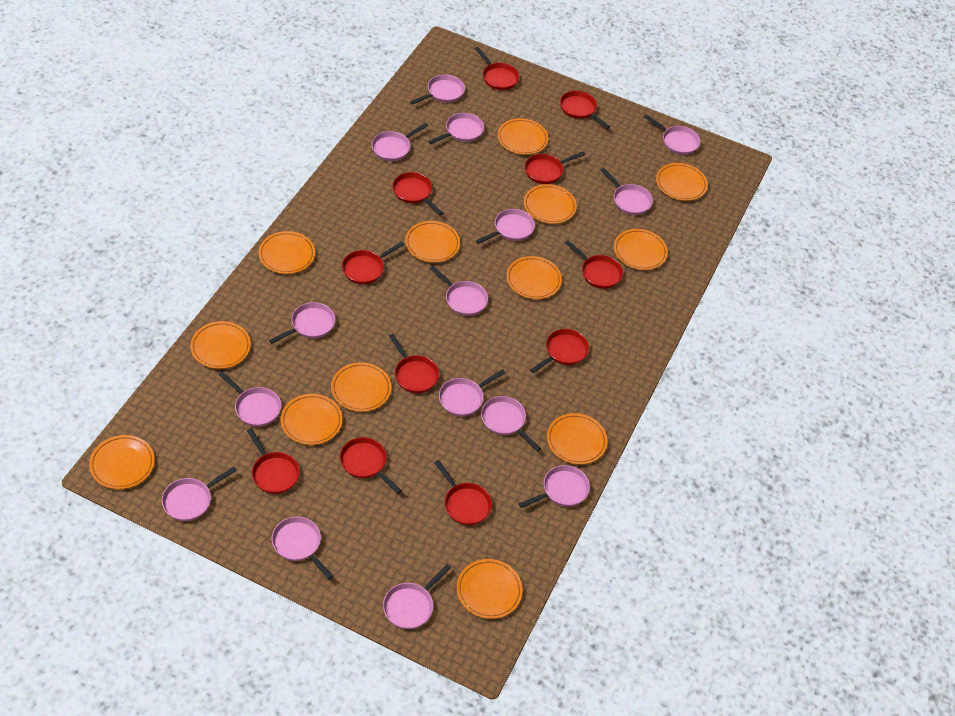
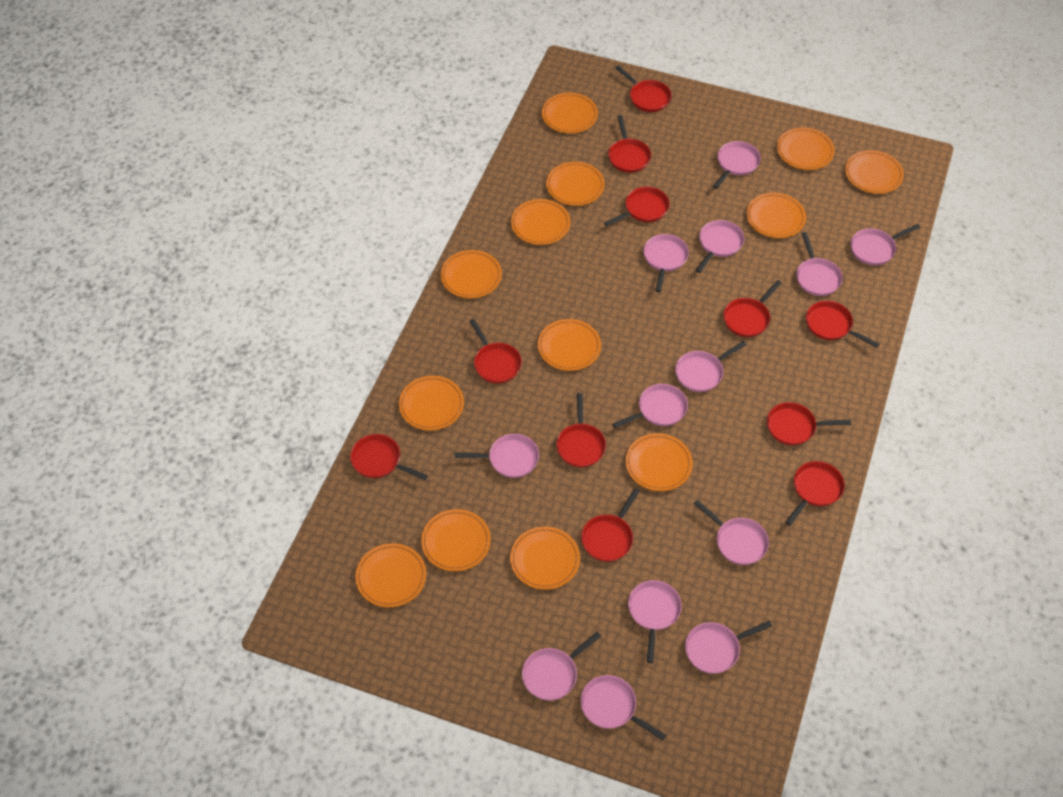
pink pan: [162,467,237,521] [219,372,281,427] [269,302,335,344] [272,516,333,580] [372,123,428,161] [383,564,451,629] [410,75,465,105] [428,113,484,144] [429,266,488,316] [439,369,505,416] [476,209,535,244] [481,396,541,451] [519,465,590,508] [600,168,653,215] [644,115,700,155] = 15 -> [454,434,539,478] [522,631,601,701] [581,675,666,741] [612,384,688,428] [628,580,682,663] [644,234,689,292] [675,341,746,392] [685,621,772,674] [693,500,769,565] [696,220,744,273] [713,141,761,189] [796,232,843,296] [851,224,920,265] = 13

